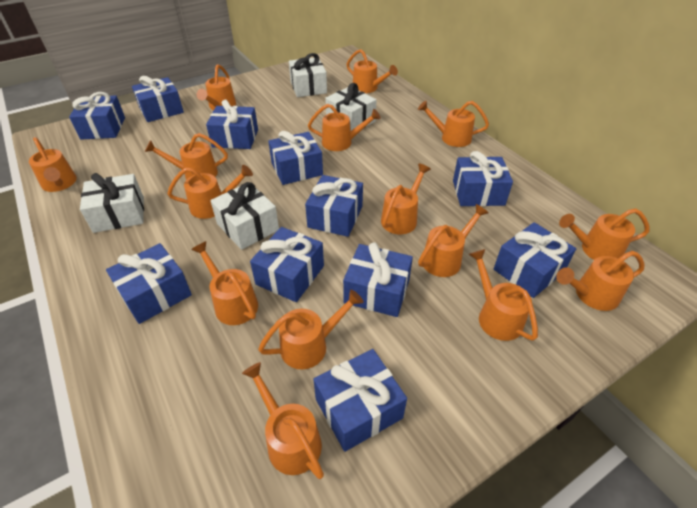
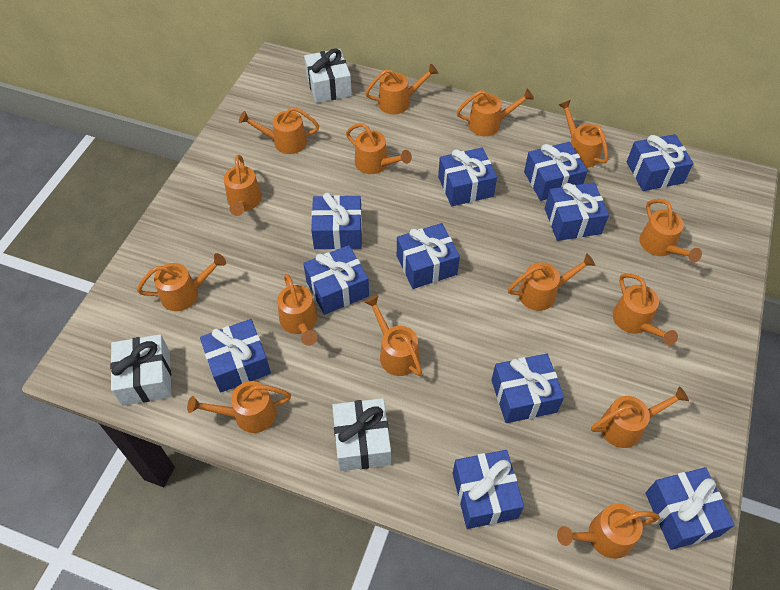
white gift: [80,173,144,233] [210,182,279,250] [289,53,327,97] [325,83,377,130] = 4 -> [110,334,171,406] [304,49,352,103] [332,398,391,471] = 3

